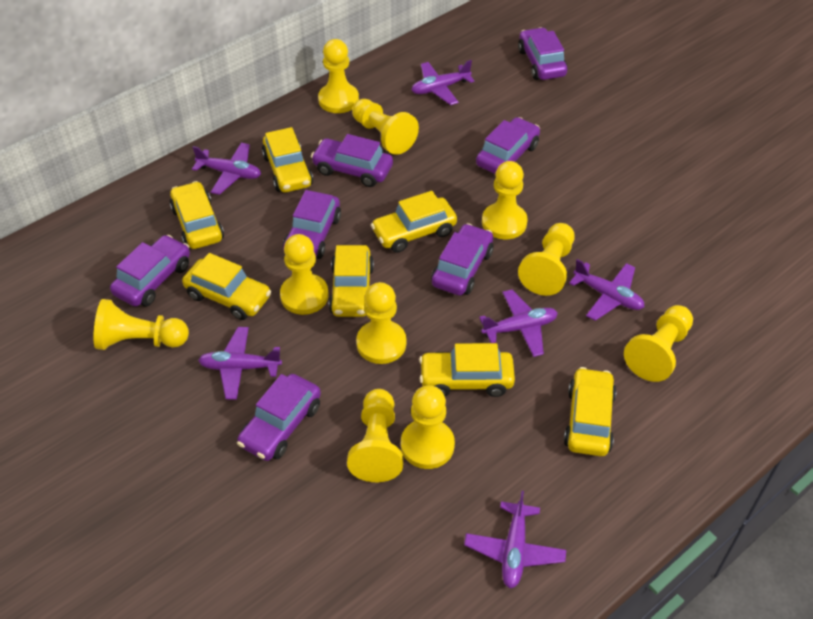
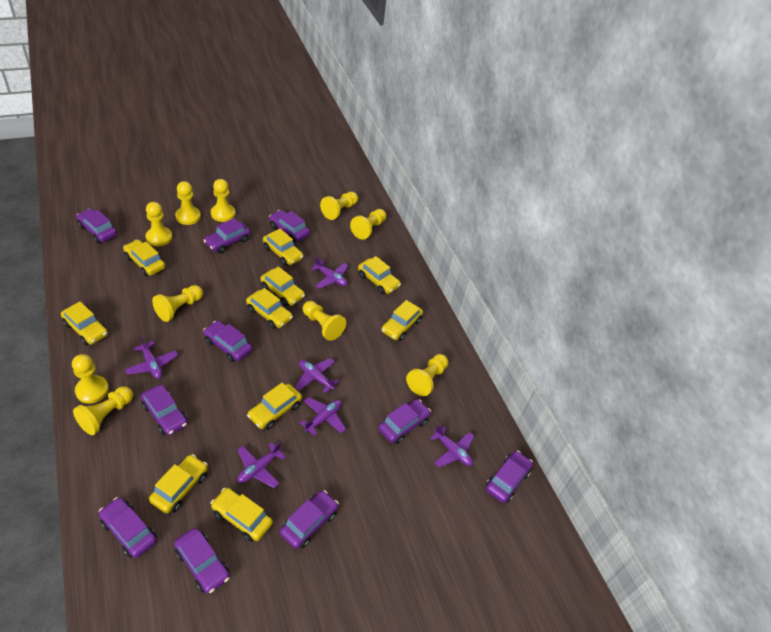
purple car: [110,235,190,307] [237,374,321,461] [283,190,341,259] [311,134,393,187] [431,223,493,296] [476,117,540,175] [518,27,568,80] = 7 -> [76,209,117,243] [99,497,157,558] [141,385,188,436] [174,528,230,594] [203,218,250,253] [203,321,252,362] [269,210,310,243] [280,490,339,549] [378,399,431,444] [486,451,533,503] = 10
yellow car: [170,181,224,249] [182,253,271,320] [262,127,313,192] [329,245,374,317] [371,191,457,253] [419,343,515,397] [564,367,617,457] = 7 -> [61,302,108,345] [123,240,165,276] [149,454,208,514] [210,488,273,542] [246,288,293,329] [247,383,302,430] [260,267,305,306] [263,229,303,266] [358,256,401,294] [381,300,423,341] = 10

